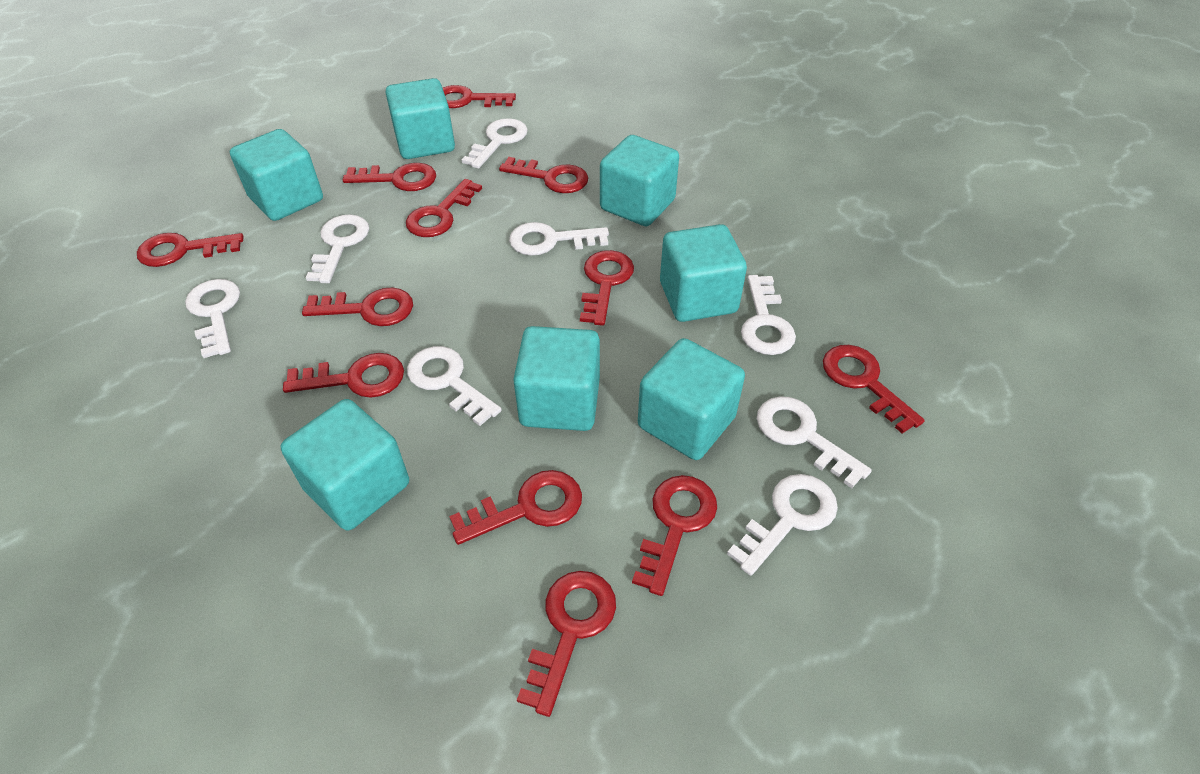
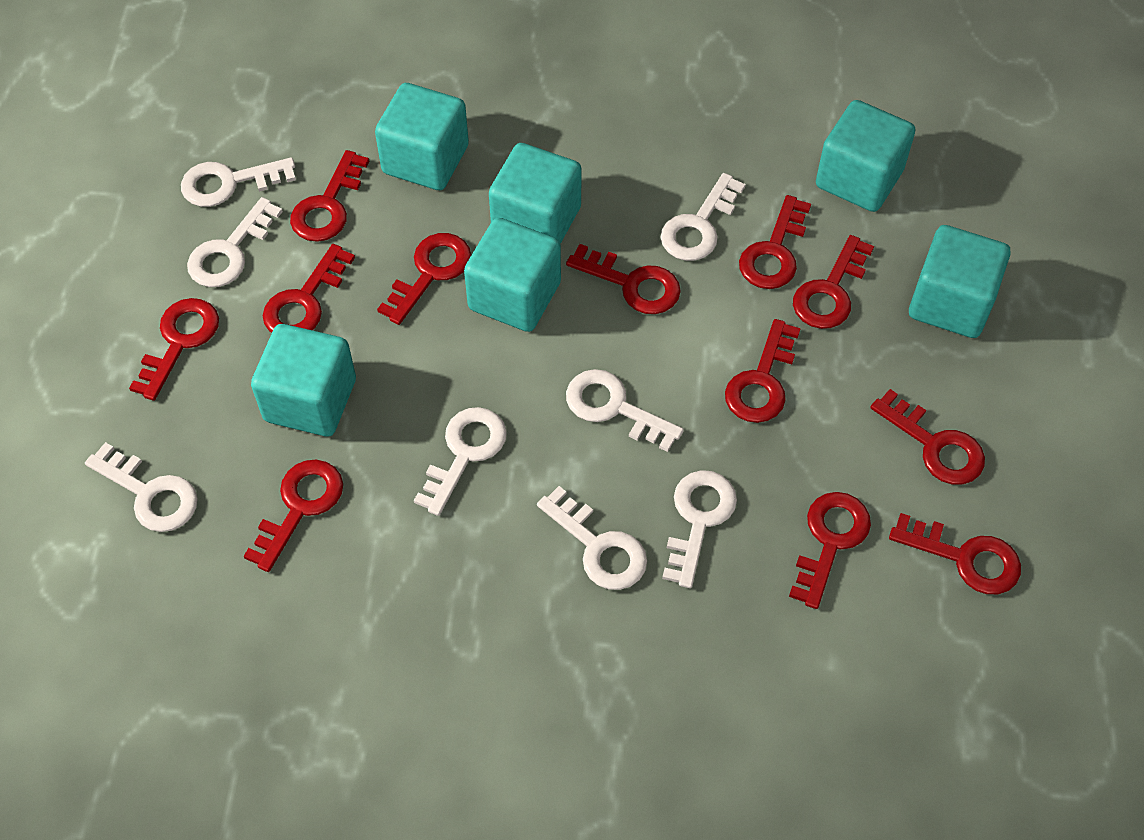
turquoise cube: [230,129,323,221] [281,399,409,531] [386,78,455,159] [513,326,600,431] [600,135,679,226] [638,338,745,460] [660,224,747,322] = 7 -> [251,324,356,436] [375,83,469,190] [464,218,561,332] [489,143,582,244] [816,100,915,212] [909,225,1011,338] = 6

